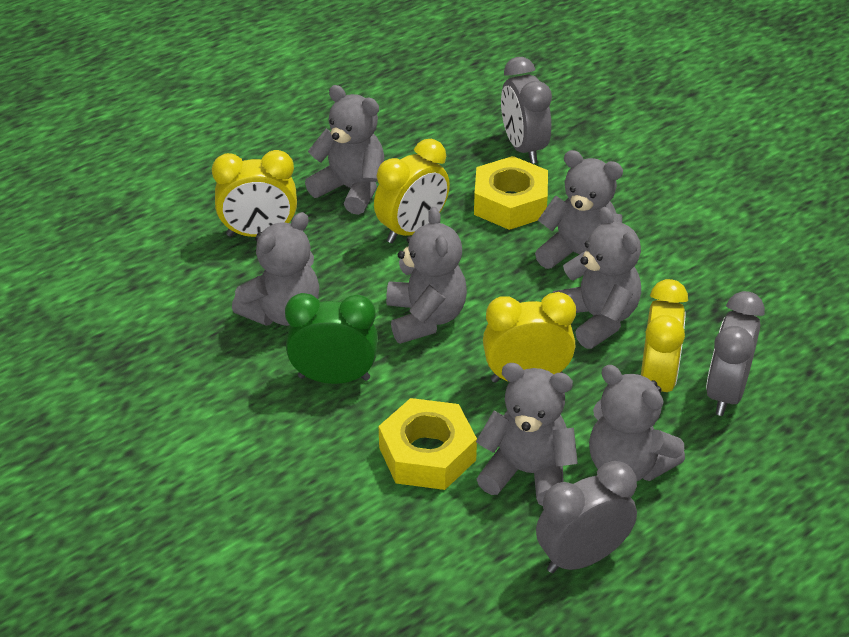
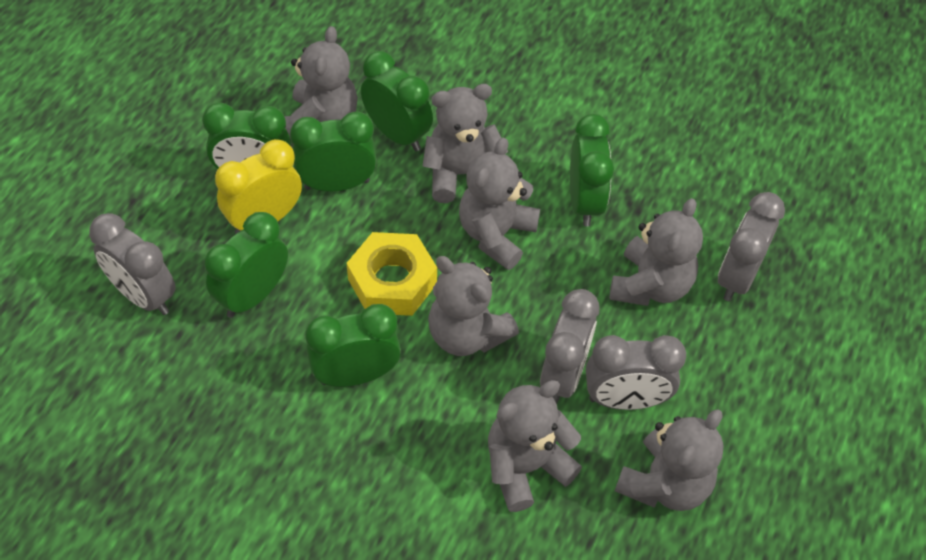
green clock: [285,293,378,384] = 1 -> [202,103,291,169] [204,212,288,318] [290,112,377,192] [305,304,401,387] [361,51,433,151] [570,114,614,226] = 6
grey clock: [501,57,552,164] [536,461,637,573] [706,291,765,416] = 3 -> [89,213,176,315] [540,289,599,404] [586,335,686,410] [718,192,785,301] = 4
yellow clock: [212,150,297,237] [374,139,450,243] [483,292,576,383] [641,279,688,394] = 4 -> [215,139,302,234] = 1
yellow nut: [379,398,477,490] [474,156,548,230] = 2 -> [347,232,437,316] = 1

